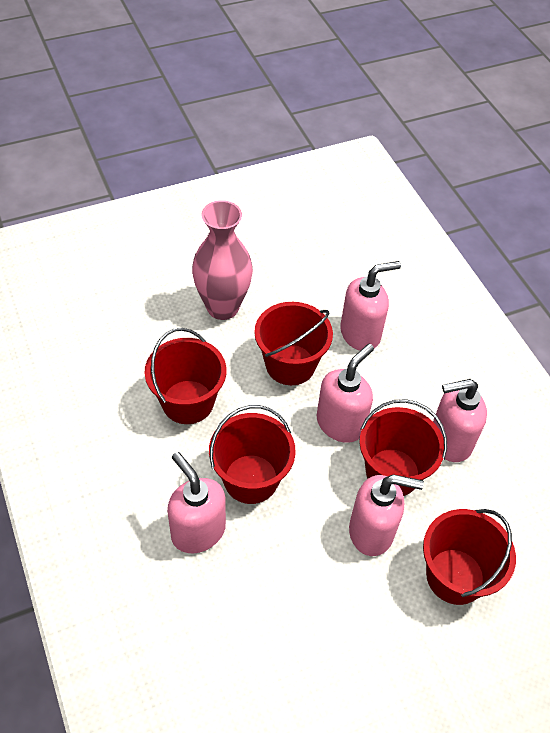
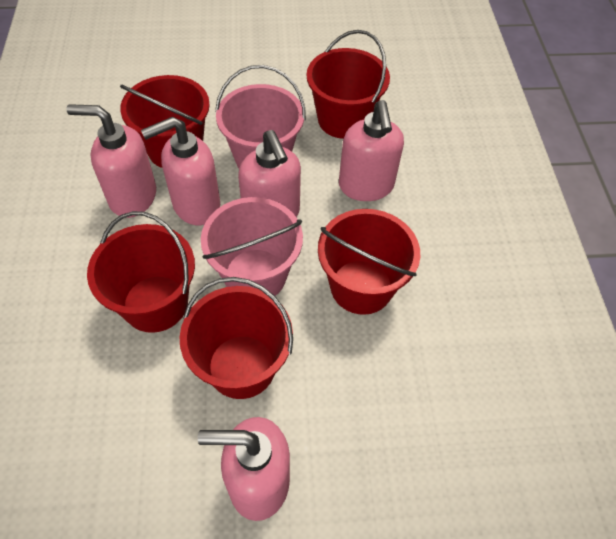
pink bucket: none = 0 -> [201,197,303,296] [215,65,306,168] = 2
pink vase: [192,200,253,320] = 1 -> none = 0

